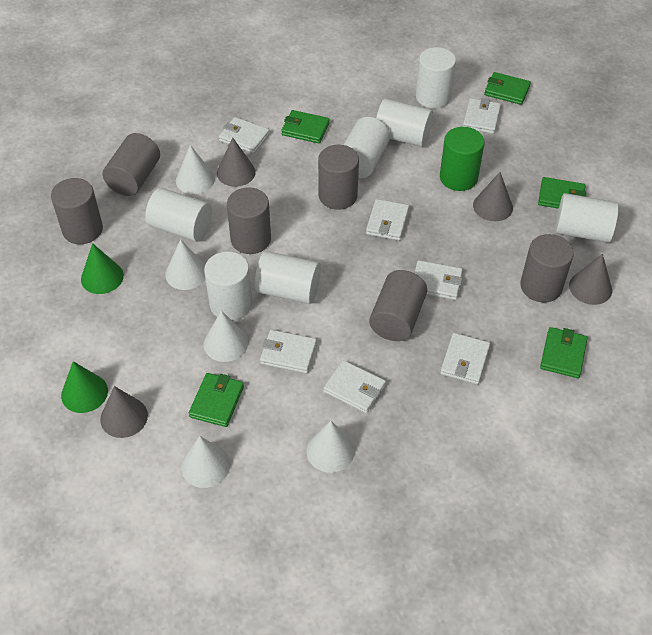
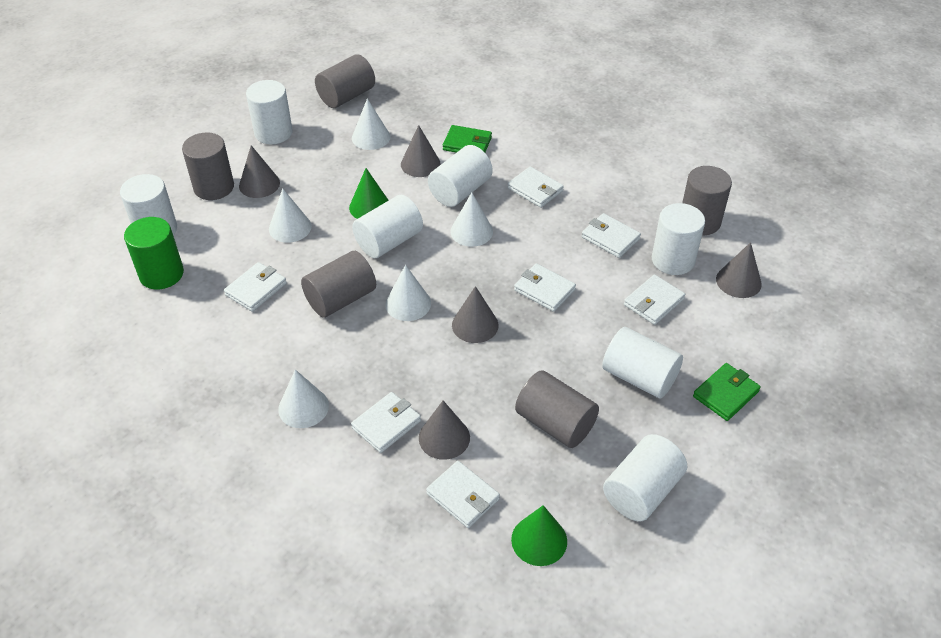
green wallet: [189,373,244,427] [281,110,330,143] [484,72,531,105] [538,177,586,209] [540,327,587,378] = 5 -> [443,125,492,153] [693,363,761,421] = 2
grey cone: [100,386,148,438] [217,138,256,187] [473,172,513,221] [569,254,612,305] = 4 -> [239,145,280,198] [401,125,440,177] [419,401,470,460] [452,286,499,343] [716,242,762,298] = 5
grey cylinder: [51,178,103,244] [102,133,160,196] [227,187,271,254] [318,145,359,210] [369,270,427,341] [520,234,574,303] = 6 -> [182,132,234,200] [301,251,376,318] [315,54,375,108] [515,370,599,448] [682,166,732,235] = 5

